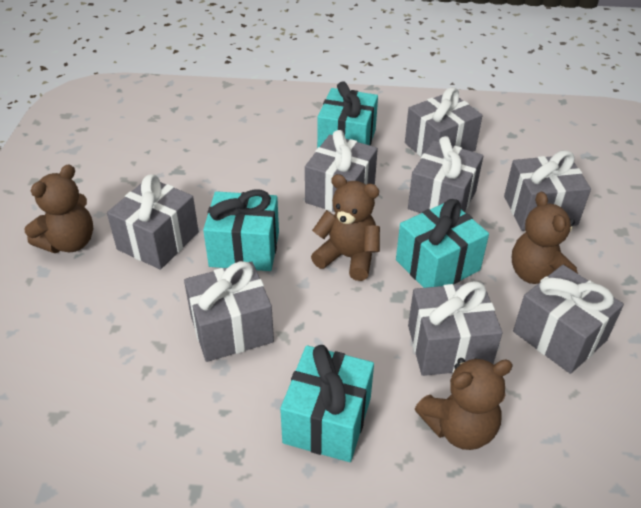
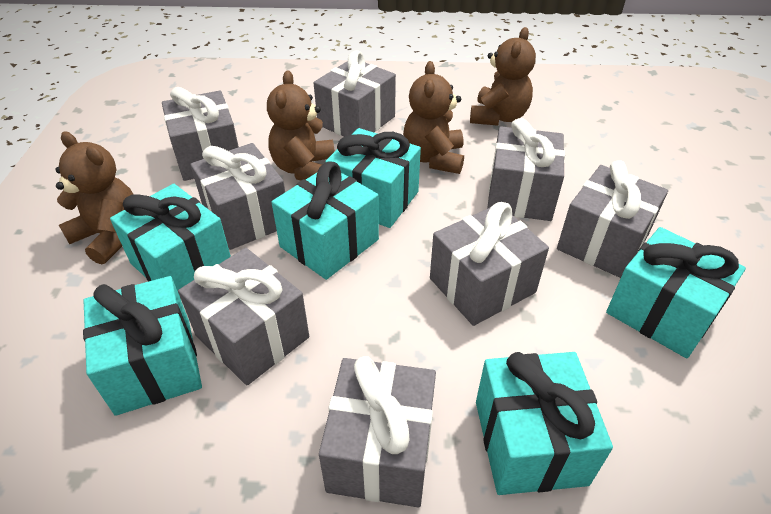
turquoise gift: [203,189,279,271] [280,345,374,462] [317,81,378,148] [396,199,489,288] = 4 -> [83,276,202,416] [110,184,231,296] [271,162,379,280] [325,128,421,228] [476,352,613,495] [606,227,746,358] = 6

